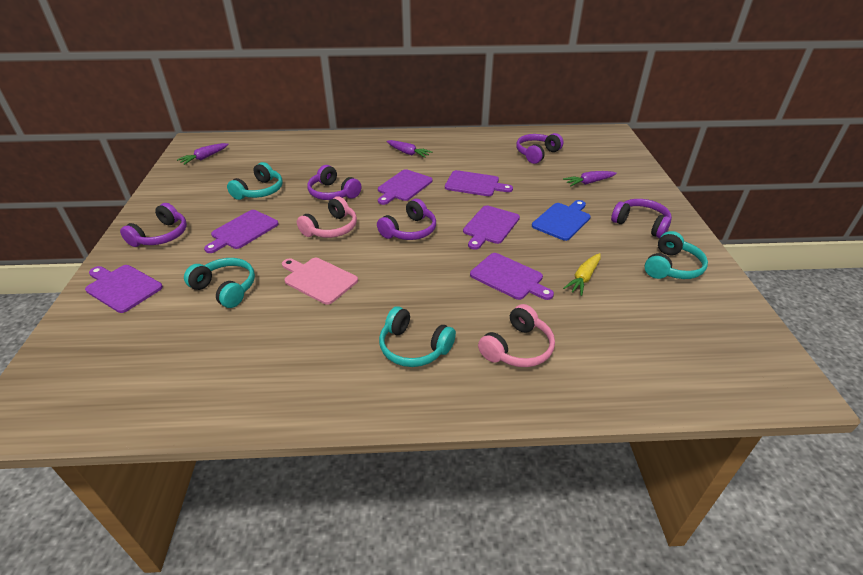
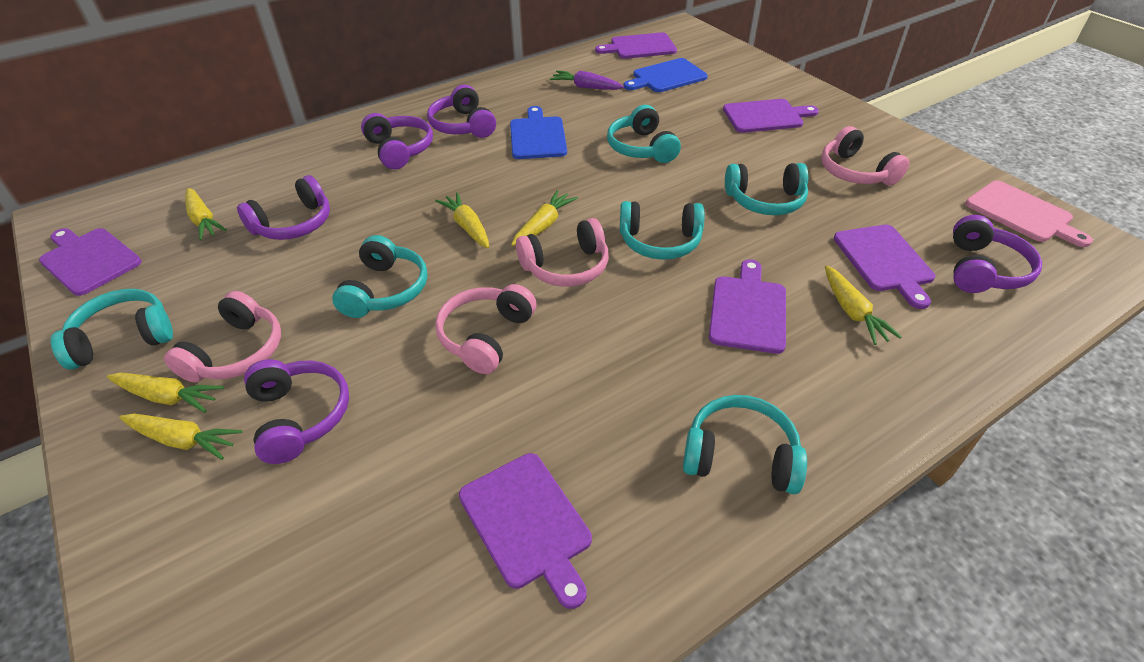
blue cutting board: [532,200,591,241] = 1 -> [510,106,567,159] [624,58,708,92] = 2
pink headphones: [297,196,357,238] [478,304,555,367] = 2 -> [164,291,281,382] [435,284,537,374] [516,218,609,287] [821,126,910,185] = 4
purple carrot: [177,143,229,165] [386,140,432,158] [563,171,617,186] = 3 -> [550,71,624,90] = 1
turquoise headphones: [184,258,255,308] [227,162,283,200] [379,306,456,367] [644,231,708,279] = 4 -> [51,289,173,370] [332,235,428,318] [607,105,681,163] [620,201,704,260] [683,395,807,494] [725,163,808,215] = 6
yellow carrot: [563,253,601,296] = 1 -> [107,372,224,413] [119,413,243,460] [185,188,227,240] [435,192,489,248] [511,190,578,246] [825,265,902,345] = 6

